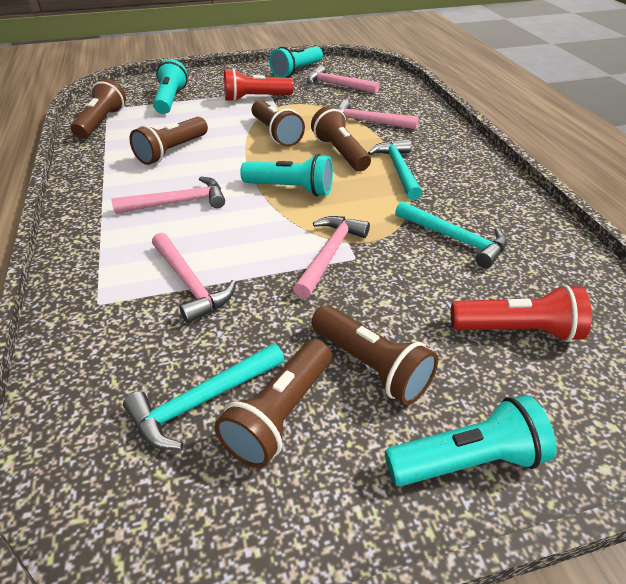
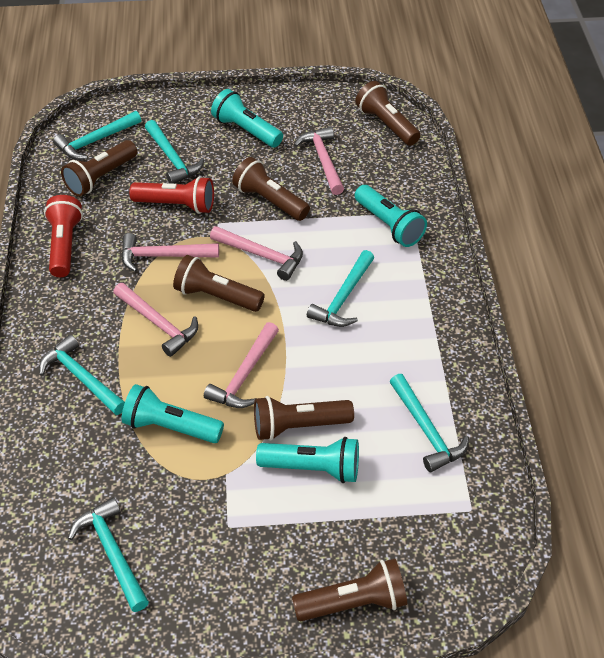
turquoise hammer: [123,343,284,449] [368,139,422,200] [395,201,507,268] = 3 -> [39,335,125,415] [53,111,141,160] [68,497,149,612] [145,120,204,184] [307,250,374,327] [390,374,469,472] = 6

